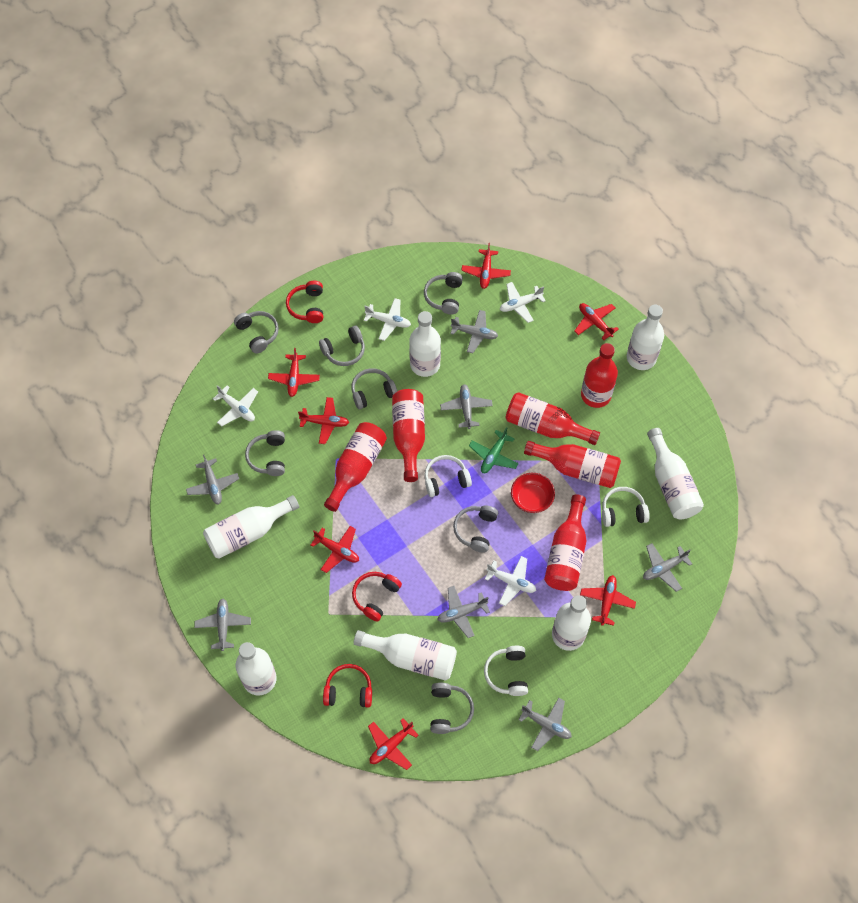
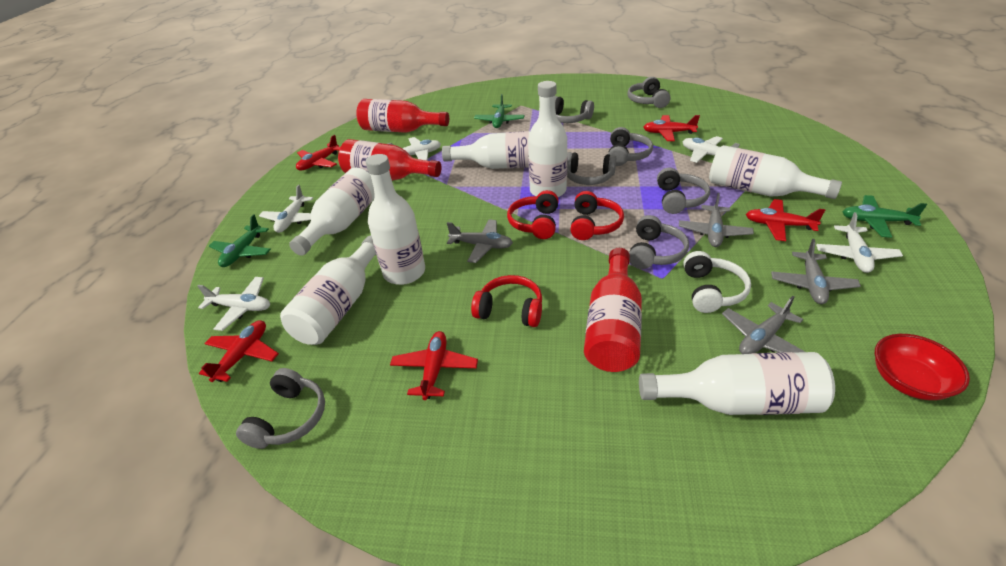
green plane: [469,427,519,473] = 1 -> [209,214,271,267] [474,94,525,128] [843,195,927,238] = 3
grey plane: [186,455,239,504] [194,598,251,651] [437,586,490,638] [440,384,493,429] [450,310,498,353] [518,698,572,751] [643,543,692,592] = 7 -> [447,219,513,263] [679,193,754,247] [722,296,805,354] [771,239,861,304] = 4
red bottle: [324,422,387,512] [392,389,425,482] [506,392,600,445] [524,441,621,488] [544,494,586,591] [581,343,618,408] = 6 -> [338,139,441,180] [356,99,449,133] [584,248,642,372] = 3
red plane: [268,348,320,397] [298,397,349,444] [311,526,359,573] [368,718,419,770] [461,243,511,289] [574,303,619,340] [580,575,636,626] = 7 -> [199,320,279,382] [296,135,340,171] [390,331,478,400] [643,115,700,141] [746,199,825,241] = 5
white headphones: [424,455,472,497] [484,646,528,696] [602,487,650,527] = 3 -> [683,251,751,313] = 1
white plane: [213,385,258,426] [364,298,411,341] [485,556,536,606] [500,282,546,323] = 4 -> [198,277,270,331] [259,185,313,233] [387,137,441,161] [683,136,740,163] [816,212,903,273] = 5

